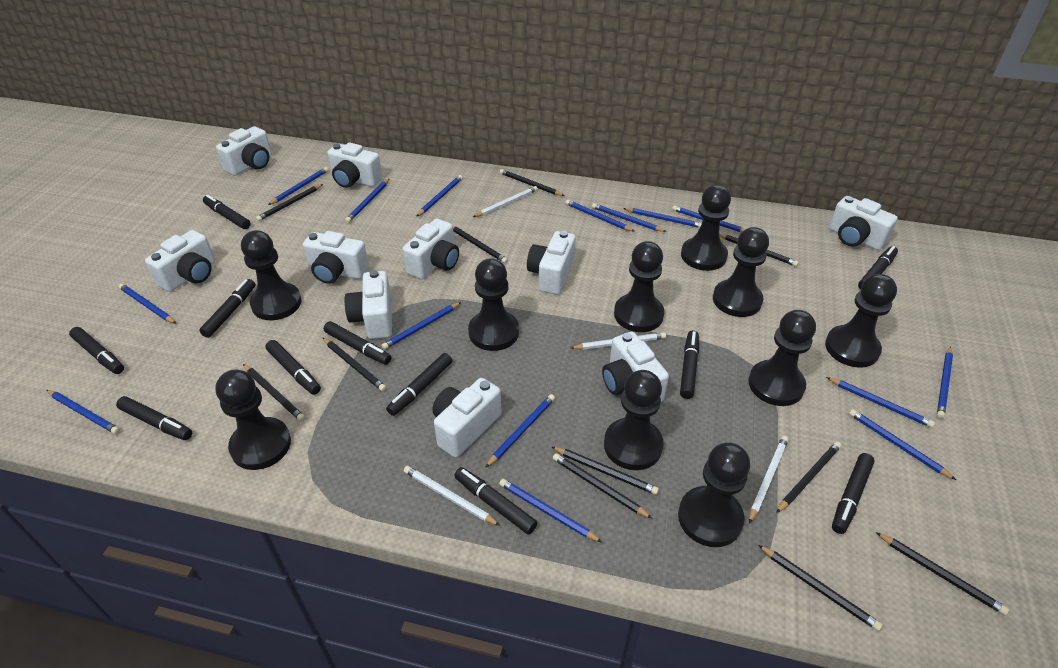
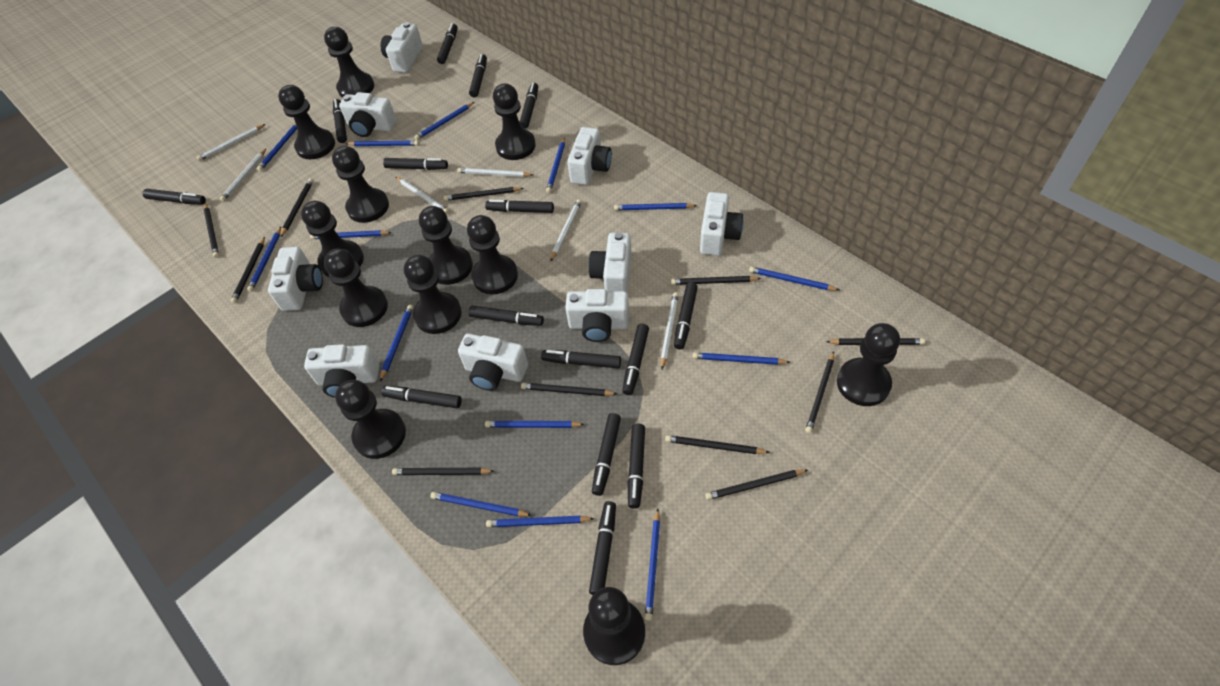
black marker: [69,327,124,374] [116,396,192,440] [199,279,256,338] [203,195,251,229] [265,340,321,395] [324,321,391,365] [386,353,452,416] [454,467,537,534] [680,330,699,399] [832,453,875,534] [858,246,898,289] = 11 -> [142,189,206,204] [333,99,347,143] [382,386,462,408] [383,158,448,170] [437,23,458,64] [468,306,544,326] [469,54,487,98] [485,200,554,213] [520,83,538,129] [541,350,621,368] [589,501,616,595] [592,413,621,496] [622,324,649,395] [628,424,645,509] [674,282,698,350] = 15
black pawn: [215,369,291,470] [241,230,301,320] [468,258,519,351] [604,370,663,470] [614,241,664,332] [678,443,750,547] [681,185,731,271] [713,227,769,317] [748,310,816,406] [825,274,897,368] = 10 -> [278,85,335,159] [301,201,364,277] [324,27,374,98] [324,249,388,327] [332,146,389,223] [335,380,406,459] [404,255,462,334] [419,206,473,285] [467,215,518,294] [493,83,536,160] [583,587,645,665] [837,323,900,406] = 12
blue pencil: [47,390,120,434] [119,284,176,324] [268,167,328,205] [345,178,390,223] [381,302,461,350] [416,175,463,217] [485,394,555,468] [499,479,602,542] [565,200,635,232] [592,203,666,232] [623,208,702,228] [672,205,746,232] [826,377,935,428] [849,409,956,480] [937,347,953,418] = 15 -> [247,227,281,292] [257,124,297,171] [310,230,392,239] [346,140,419,146] [380,305,413,381] [414,102,474,140] [430,492,532,516] [485,421,585,428] [486,516,595,527] [546,137,565,193] [614,203,697,210] [645,509,660,621] [693,352,790,365] [749,267,839,290] = 14
white camera: [145,230,215,292] [216,126,272,175] [303,231,369,284] [327,143,382,188] [345,270,392,339] [402,219,459,279] [432,378,502,457] [527,231,576,295] [602,332,669,402] [829,196,898,250] = 10 -> [268,247,323,311] [304,344,379,398] [339,92,397,137] [381,22,423,73] [458,334,528,391] [565,289,629,342] [567,127,612,185] [588,232,632,294] [700,192,744,256] = 9
white pencil: [404,466,500,526] [473,186,538,217] [571,332,666,350] [749,436,789,523] = 4 -> [197,124,265,161] [220,149,266,202] [396,177,449,214] [457,168,533,177] [550,199,582,262] [661,292,679,369] = 6

